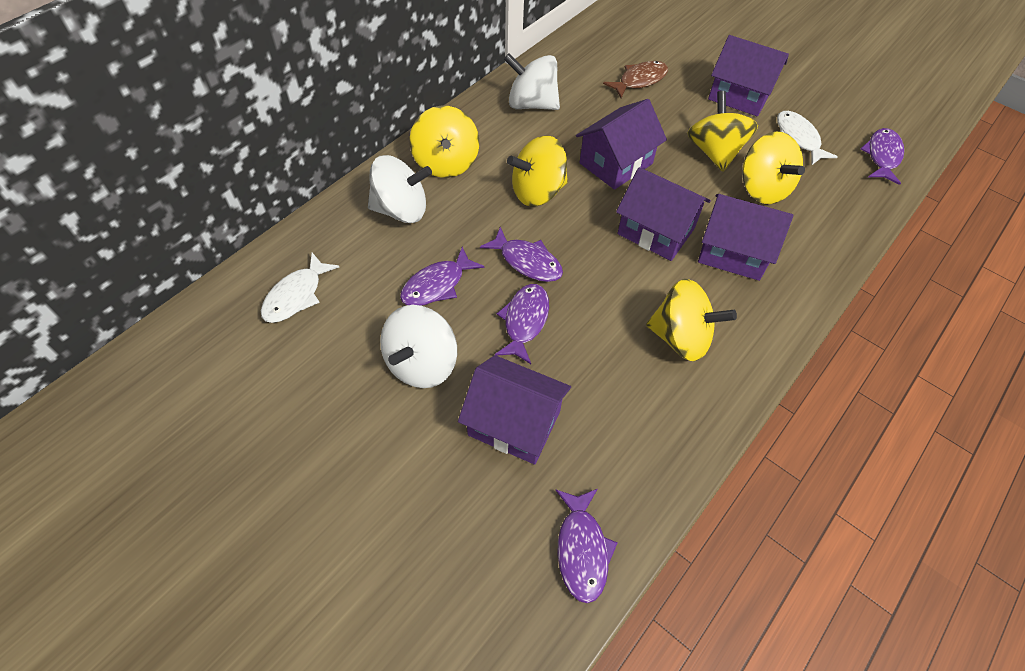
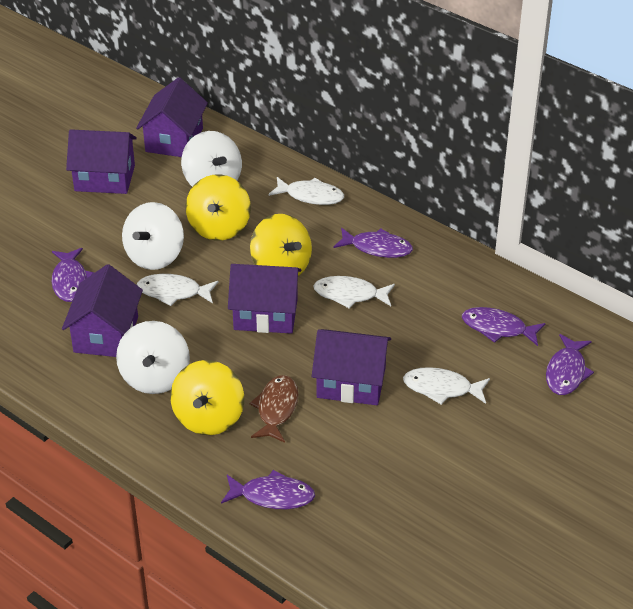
white fish: [261,253,339,323] [777,111,838,165] = 2 -> [137,274,218,306] [268,177,344,205] [313,276,395,309] [403,367,490,405] = 4
yellow spinning top: [410,106,479,178] [507,136,568,207] [646,279,737,361] [687,91,758,171] [742,132,805,204] = 5 -> [170,360,244,435] [186,174,251,241] [250,214,312,276] = 3

